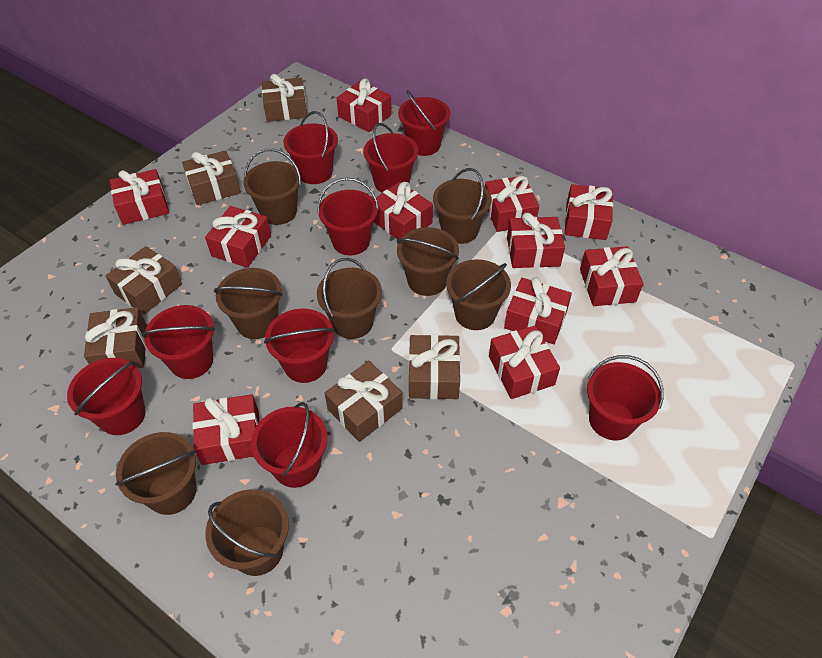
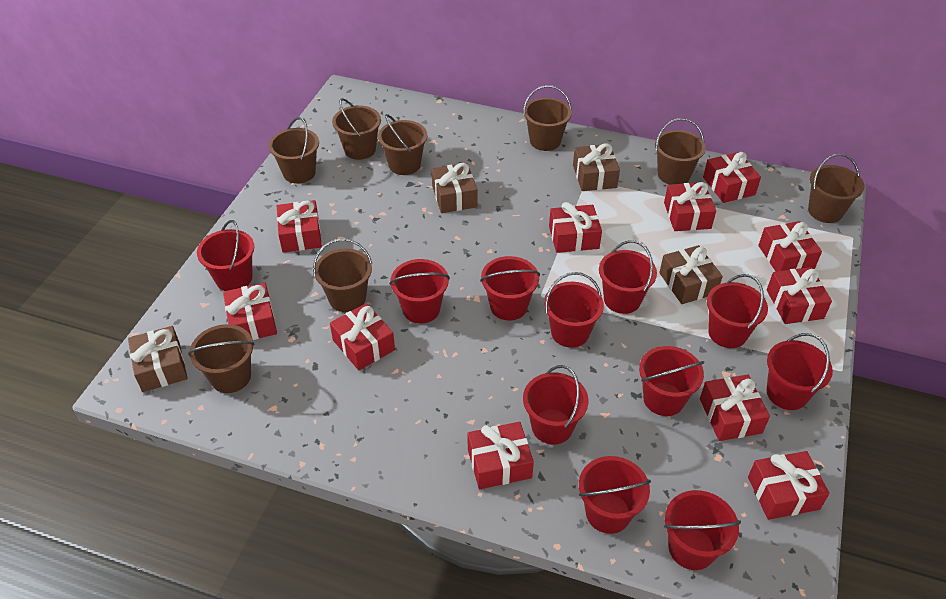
brown gift: [84,307,147,368] [106,246,182,315] [182,150,241,205] [262,74,307,122] [325,361,403,442] [409,335,460,399] = 6 -> [128,326,188,392] [431,163,478,213] [573,143,620,191] [659,245,723,304] = 4
red bucket: [67,358,146,435] [142,305,215,379] [251,402,327,488] [264,309,335,383] [283,111,338,184] [317,178,379,255] [363,123,418,193] [398,90,450,156] [587,355,664,440] = 9 -> [197,220,254,291] [389,259,450,323] [480,256,540,320] [523,365,589,445] [544,272,604,348] [579,456,651,534] [599,240,657,314] [639,346,704,416] [664,490,741,570] [707,274,768,348] [766,333,833,410] = 11

